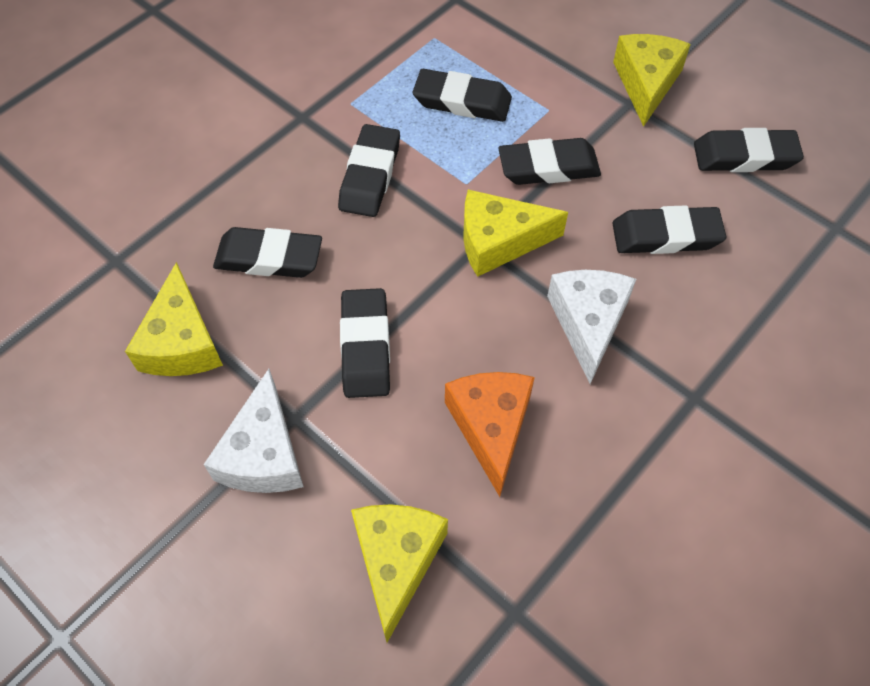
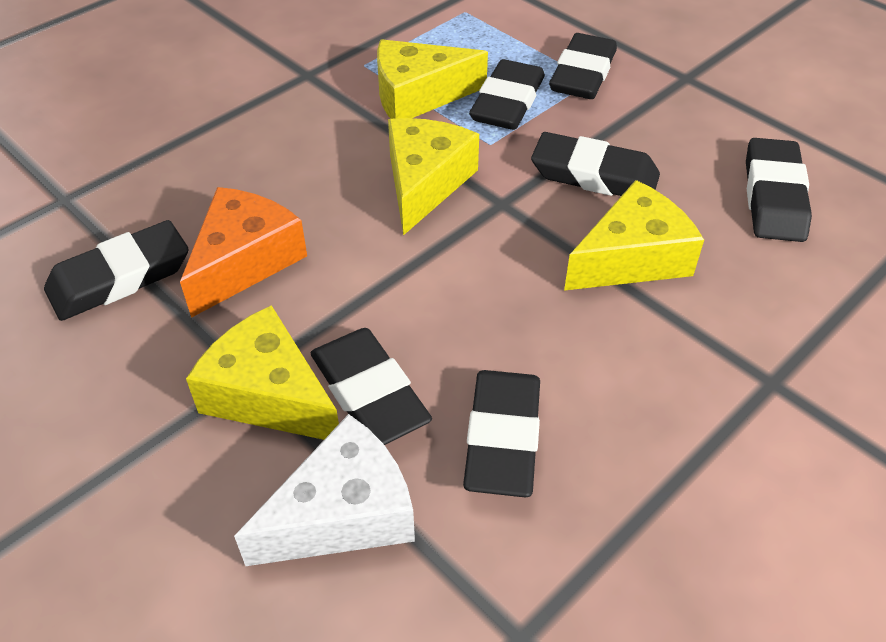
white cheese: [203,369,304,493] [547,270,636,384] = 2 -> [234,414,415,566] = 1

